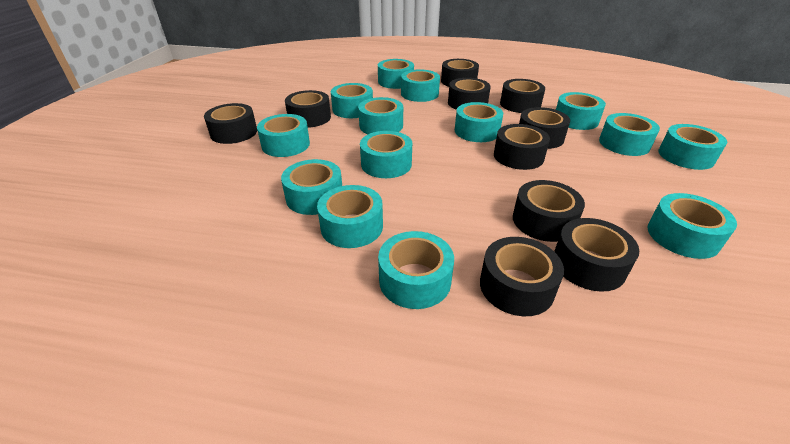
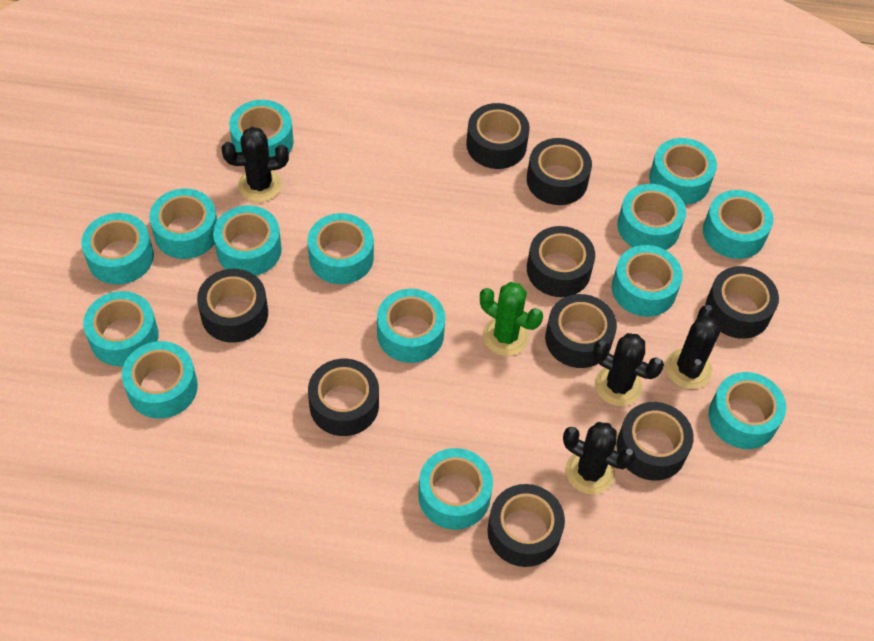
black cactus: none = 0 -> [221,127,289,202] [563,422,636,494] [593,333,664,406] [666,305,720,389] = 4
black tape: [204,103,257,144] [285,90,331,128] [441,59,479,87] [448,78,491,110] [480,237,564,316] [494,124,550,170] [500,79,545,113] [513,180,585,242] [519,107,570,149] [554,218,639,292] = 10 -> [197,269,268,343] [308,359,379,436] [466,103,530,169] [487,484,565,567] [527,138,592,205] [527,226,595,297] [545,294,617,368] [617,402,694,481] [705,266,779,339] = 9
green cactus: none = 0 -> [480,282,543,356] = 1

